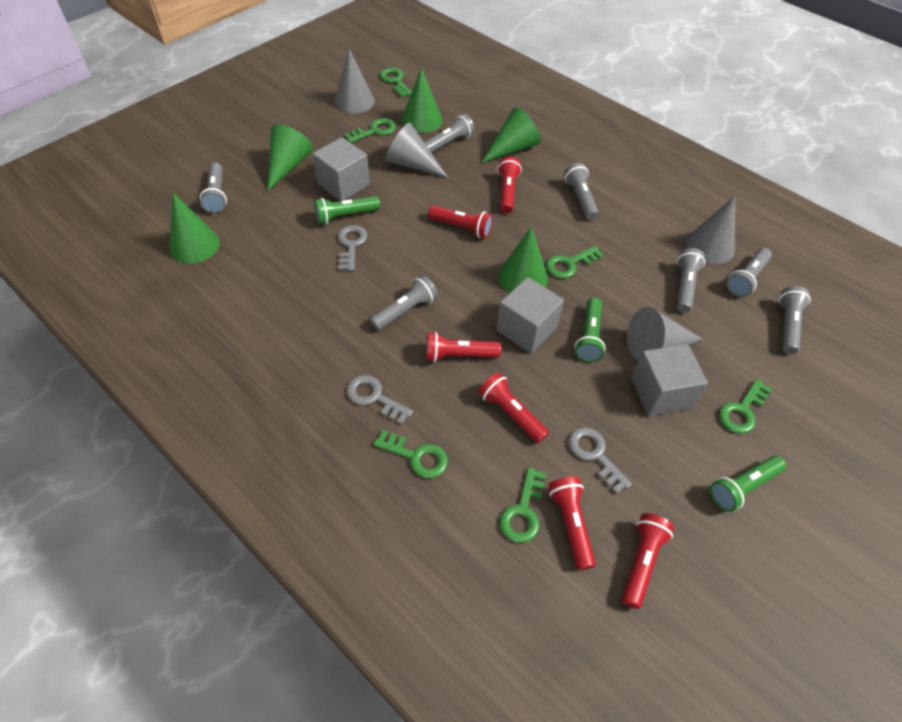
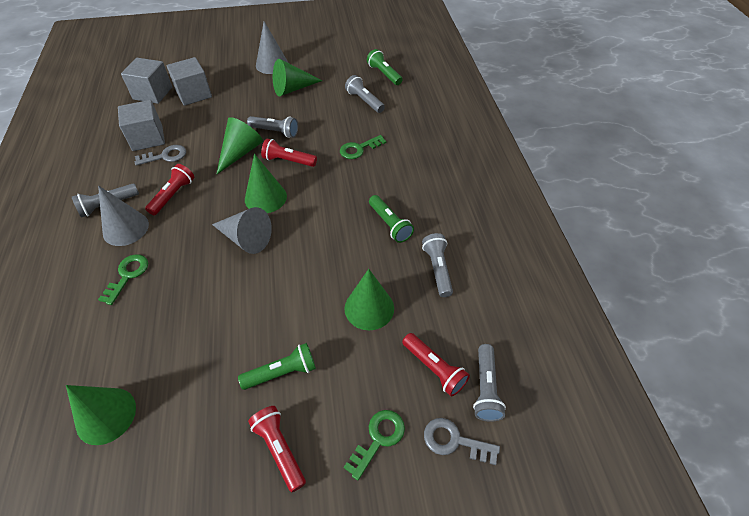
green key: [344,118,396,143] [373,430,448,478] [380,68,412,97] [499,468,546,543] [546,246,604,279] [719,379,772,434] = 6 -> [98,254,148,305] [340,135,386,159] [343,410,405,481] = 3
grey cone: [335,49,375,114] [385,122,448,178] [627,307,702,361] [686,196,735,264] = 4 -> [98,185,149,246] [212,207,272,254] [256,21,288,74] = 3
grey flashlight: [200,163,227,213] [370,275,438,330] [424,114,475,153] [564,163,599,220] [676,248,705,313] [727,248,772,297] [779,286,811,354] = 7 -> [72,184,139,218] [247,116,298,138] [345,75,385,113] [422,233,453,297] [473,344,506,422] = 5
grey key: [337,225,367,271] [346,375,413,425] [569,427,632,494] = 3 -> [135,145,186,166] [424,418,500,465] = 2
red flashlight: [426,332,501,362] [428,205,493,238] [478,372,549,443] [497,157,522,214] [549,476,596,570] [622,513,674,609] = 6 -> [145,164,194,215] [248,406,306,492] [261,139,317,167] [402,333,470,397] = 4

